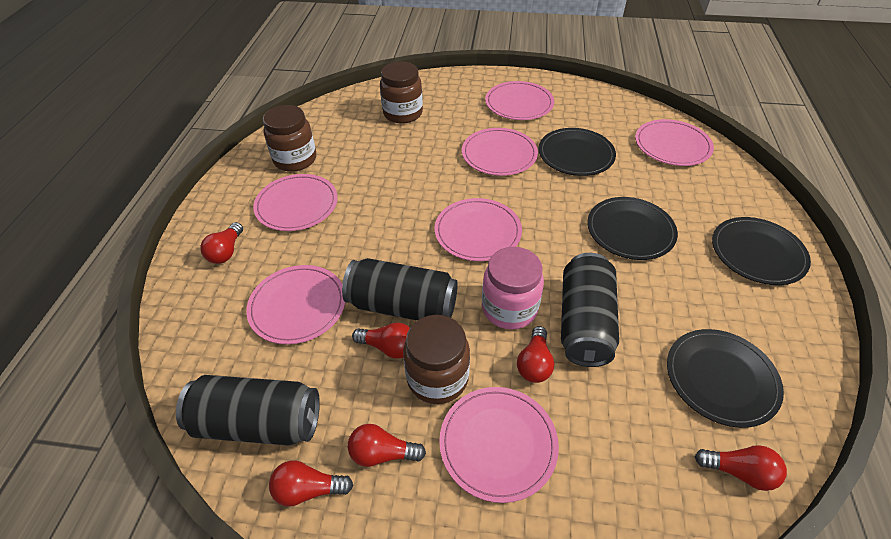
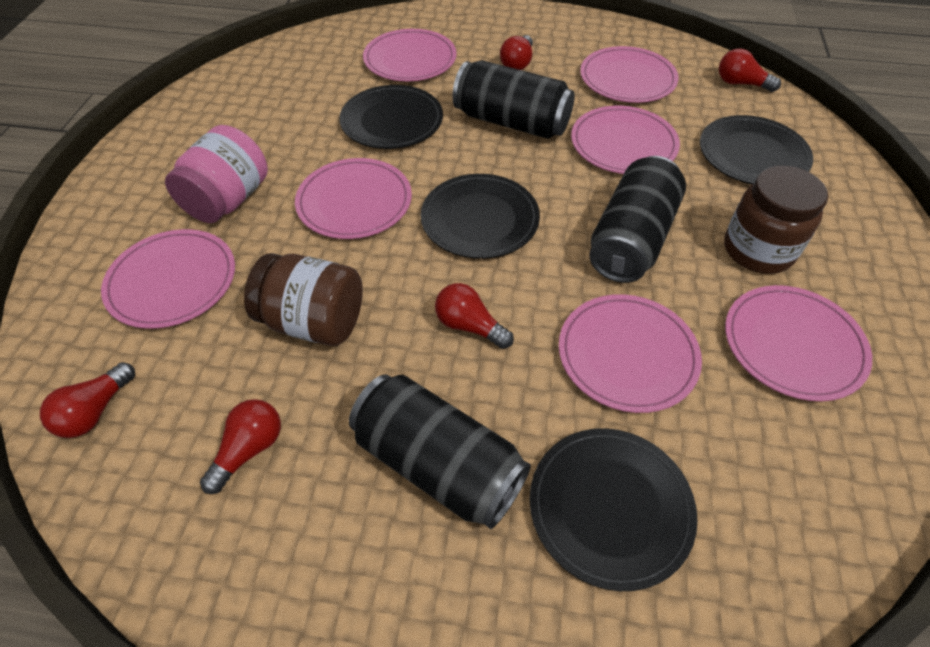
brown jar: [263,105,316,172] [380,62,423,124] [403,315,470,404] = 3 -> [244,253,363,346] [724,166,828,274] = 2
red light bulb: [200,222,243,264] [269,461,353,507] [348,424,426,467] [352,322,410,359] [517,326,554,383] [695,445,787,491] = 6 -> [40,362,135,438] [200,399,281,494] [435,283,514,349] [500,35,533,70] [719,48,781,92] = 5

